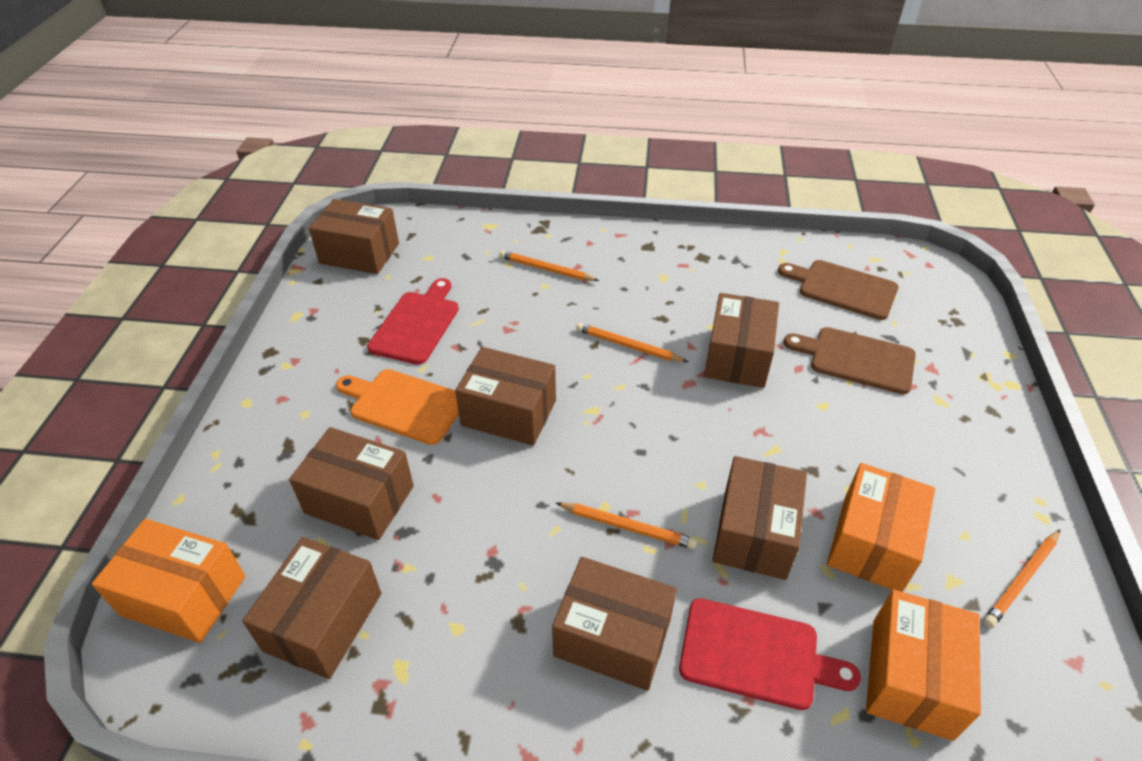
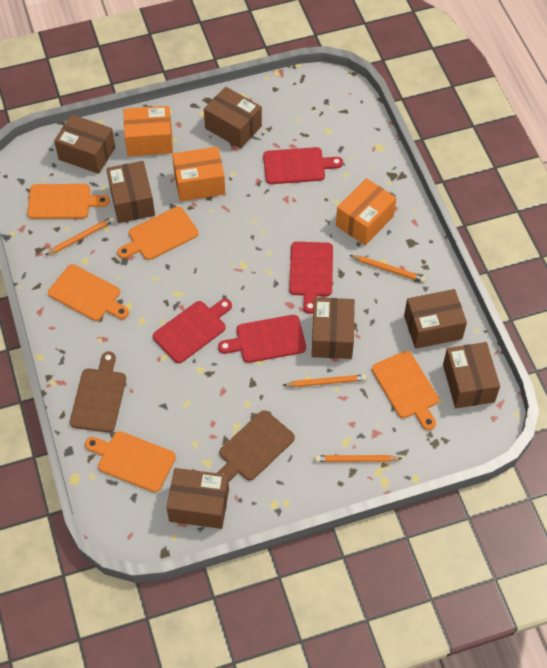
orange cutting board: [336,369,459,445] = 1 -> [27,184,110,219] [48,264,129,321] [85,431,176,492] [117,206,199,260] [372,351,439,430] = 5
red cutting board: [367,278,459,365] [679,598,861,710] = 2 -> [153,299,232,363] [218,315,306,363] [263,147,343,184] [289,242,333,314] = 4

